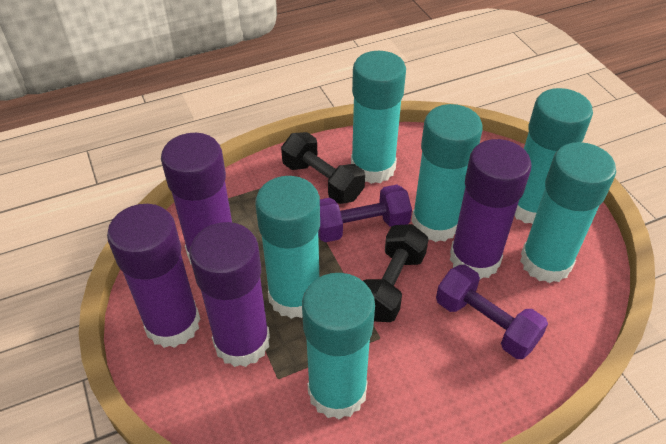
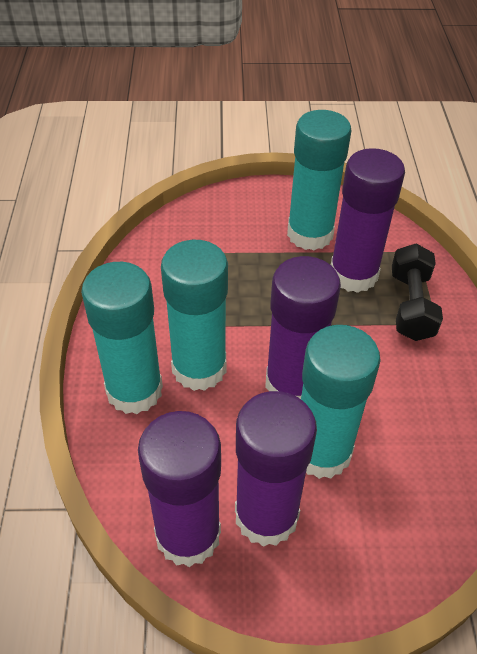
black dumbbell: [281,132,365,204] [363,224,429,322] = 2 -> [392,243,443,341] = 1
purple dumbbell: [318,185,412,242] [436,265,548,359] = 2 -> none = 0
turquoise glue stick: [255,176,320,319] [302,273,375,420] [351,51,406,184] [411,104,483,242] [515,88,593,224] [520,142,616,283] = 6 -> [81,262,163,414] [161,240,228,391] [287,110,351,250] [301,325,381,479] = 4

